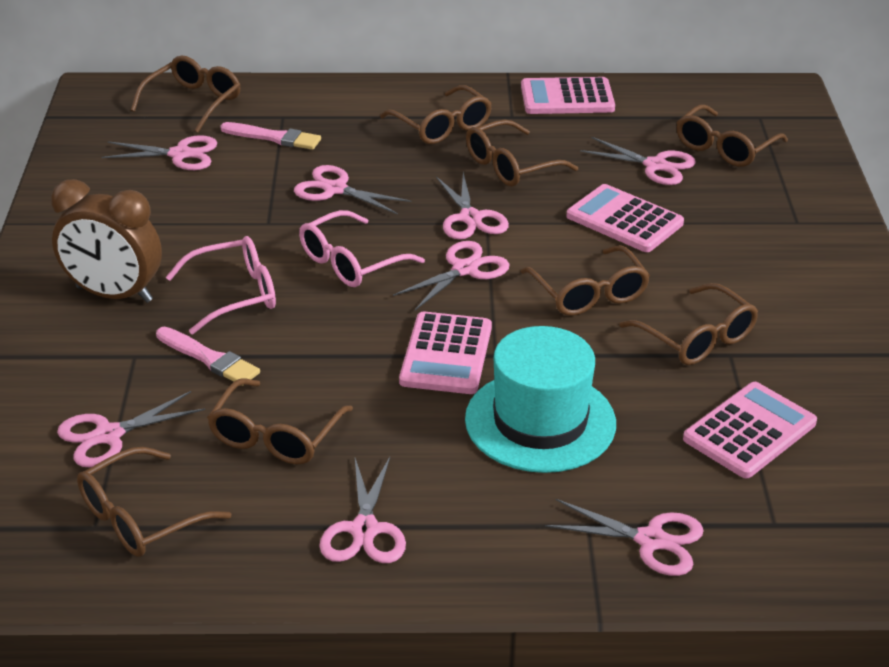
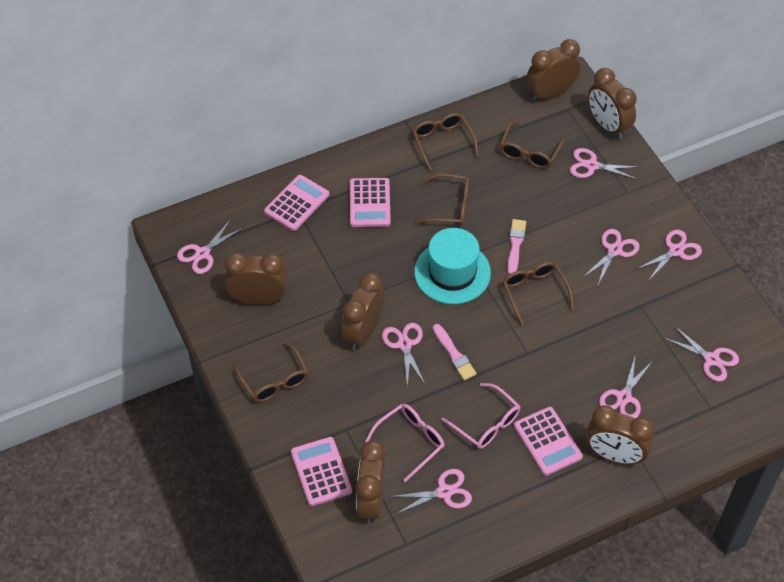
brown clock: [51,179,162,303] = 1 -> [225,253,287,305] [341,273,384,350] [356,440,386,524] [527,39,581,101] [586,405,655,464] [588,68,637,139] = 6
brown glasses: [77,447,231,557] [131,56,240,133] [207,378,353,464] [380,85,492,144] [466,120,578,186] [521,245,650,316] [619,283,758,365] [676,104,788,167] = 8 -> [234,342,308,402] [412,113,479,171] [415,174,470,226] [499,122,565,169] [502,262,574,326] = 5

